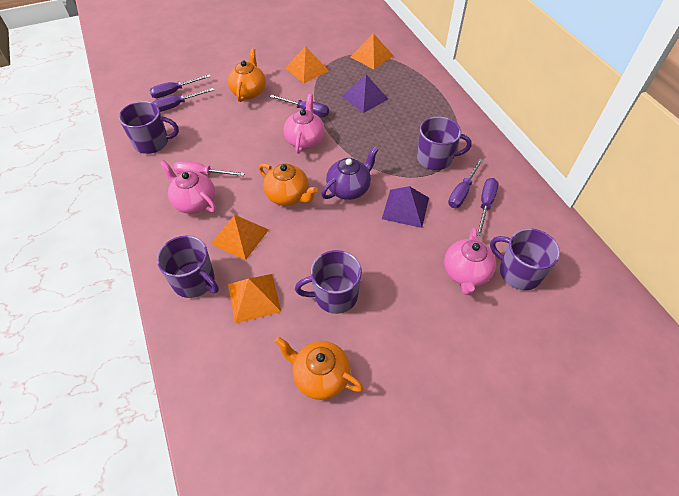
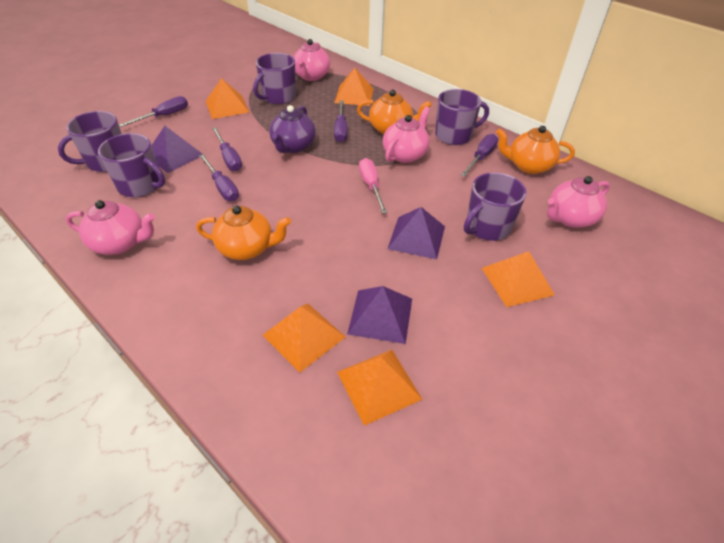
orange pyramid: [211,215,269,260] [228,274,281,323] [285,46,329,83] [351,33,394,69] = 4 -> [206,78,249,119] [263,304,345,372] [334,68,374,106] [337,350,423,426] [482,251,555,307] = 5
pink teapot: [160,160,216,214] [283,94,325,154] [444,228,496,295] = 3 -> [66,200,155,255] [293,39,330,81] [383,106,430,163] [547,176,610,228] = 4
purple pyramid: [342,75,388,113] [382,186,429,228] = 2 -> [151,126,202,173] [347,286,412,344] [387,207,445,259] = 3

